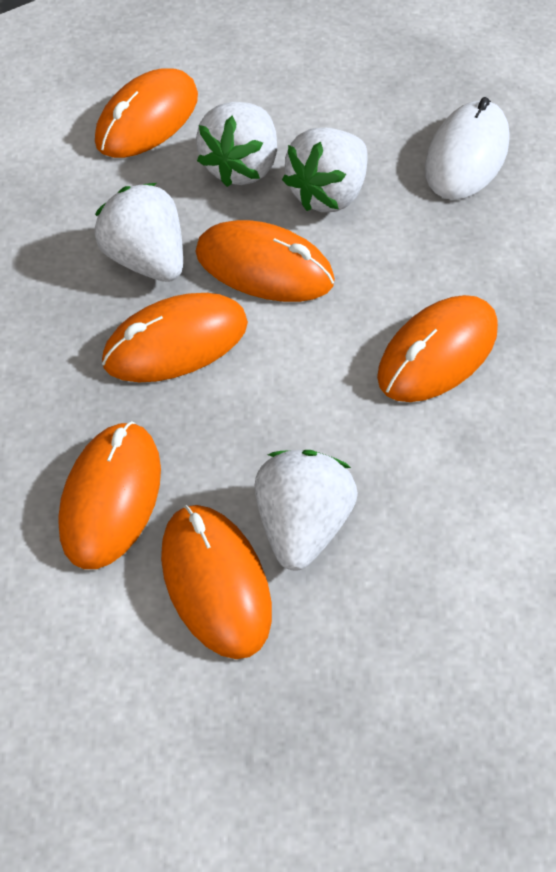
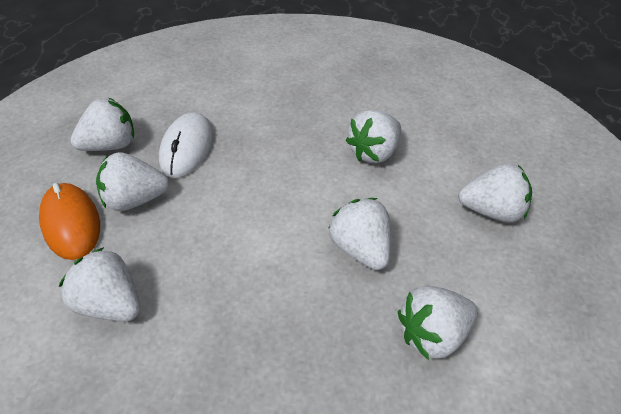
orange mouse: [58,421,161,569] [95,68,198,158] [102,293,248,382] [161,505,272,659] [195,220,335,302] [377,295,498,402] = 6 -> [39,183,100,260] = 1
white strawberry: [95,183,183,282] [196,102,277,187] [255,450,358,571] [282,128,368,212] = 4 -> [59,247,140,321] [70,97,134,151] [96,152,169,211] [328,198,391,270] [346,110,401,163] [398,285,478,360] [458,163,532,223] = 7

